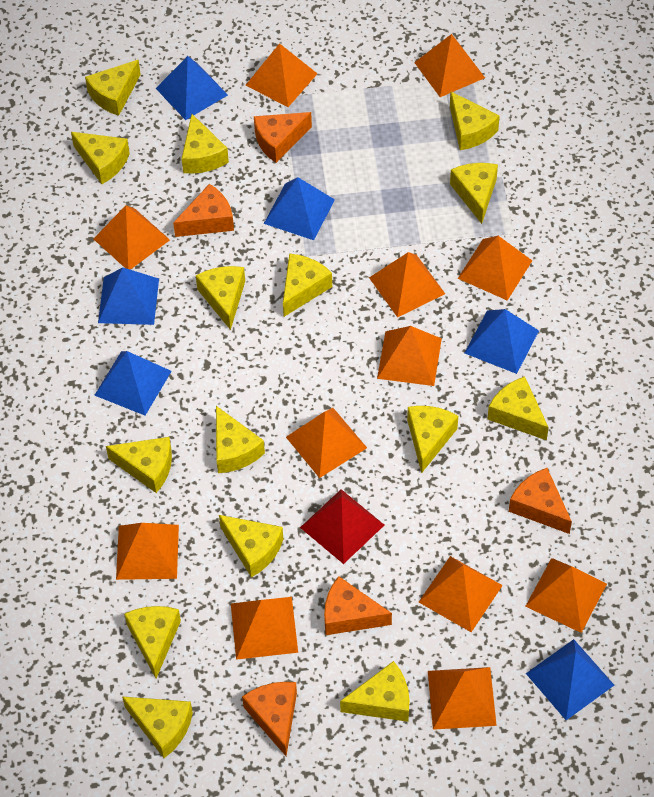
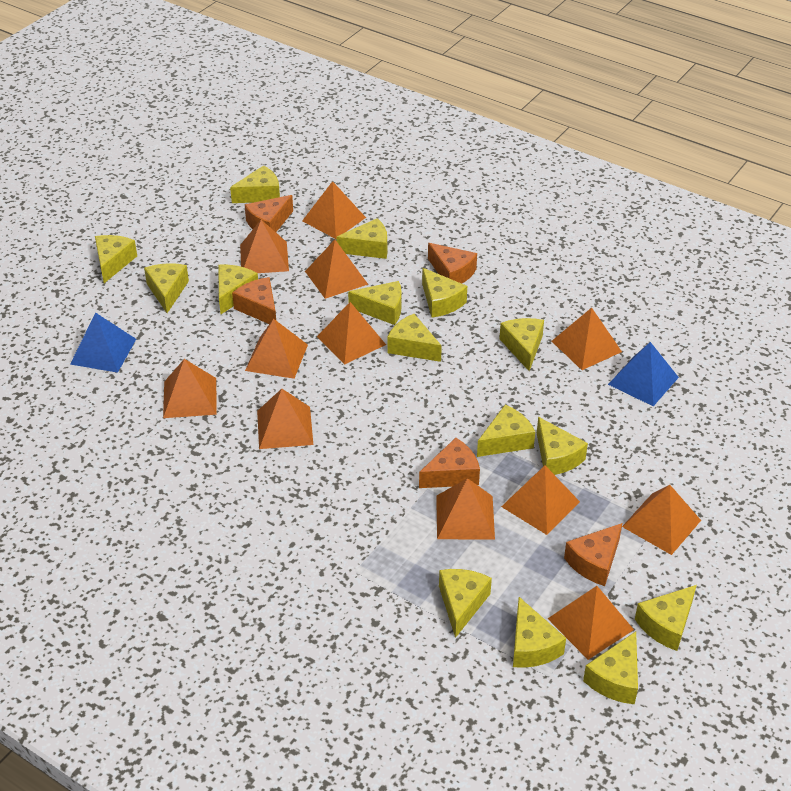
blue pyramid: [94,351,172,415] [98,267,159,325] [155,56,228,120] [264,177,335,240] [465,309,539,374] [526,639,614,720] = 6 -> [70,313,136,373] [608,342,679,406] = 2
red pyramid: [300,489,384,564] = 1 -> none = 0

